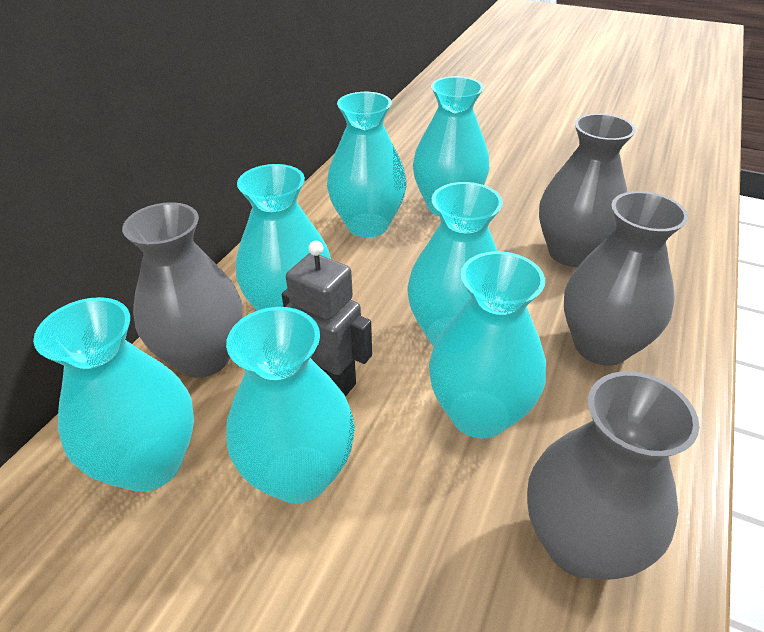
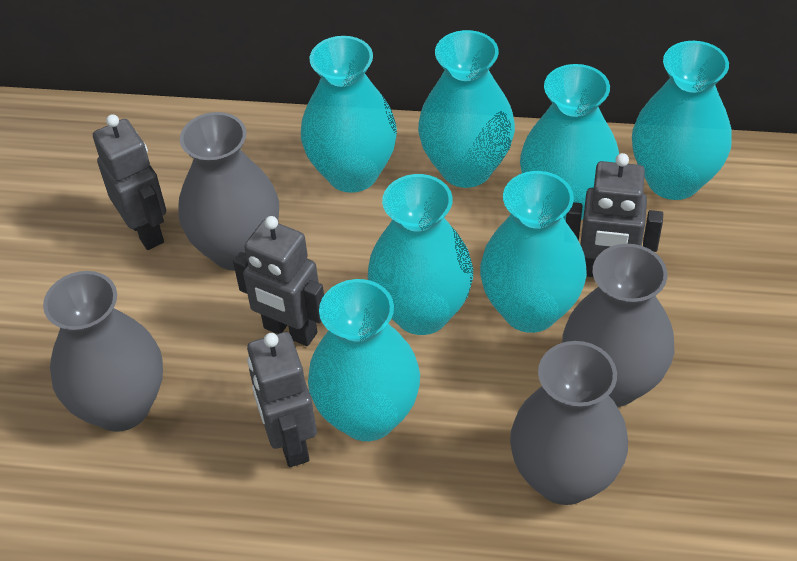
grey robot: [282,241,372,396] = 1 -> [93,114,166,250] [233,216,324,346] [247,332,317,467] [566,153,663,277] = 4

